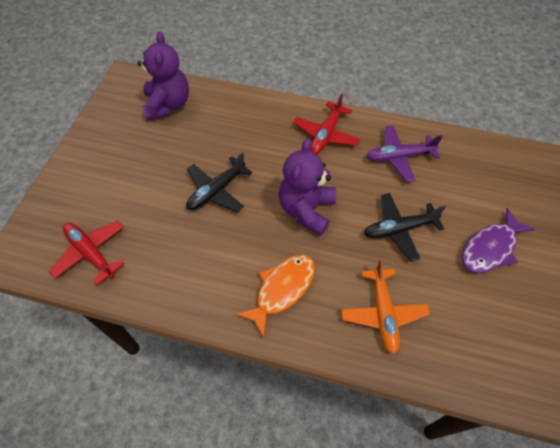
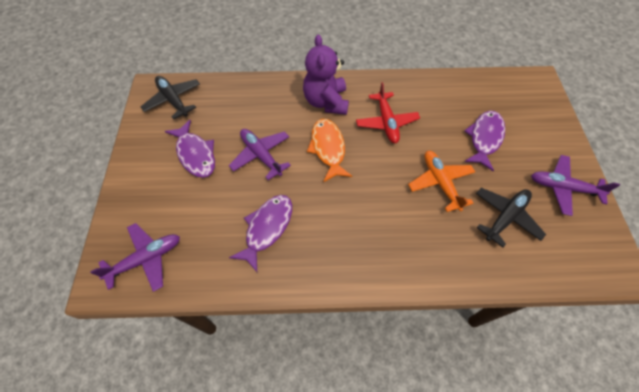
purple fish: [462,208,535,273] = 1 -> [165,120,215,178] [229,195,292,272] [464,111,505,171] = 3
purple plane: [366,125,443,182] = 1 -> [90,223,180,292] [229,129,291,180] [531,155,620,216] = 3
purple teddy bear: [137,31,189,121] [279,138,336,235] = 2 -> [303,34,349,115] = 1
red plane: [49,220,125,285] [293,93,360,154] = 2 -> [356,82,420,143] = 1

